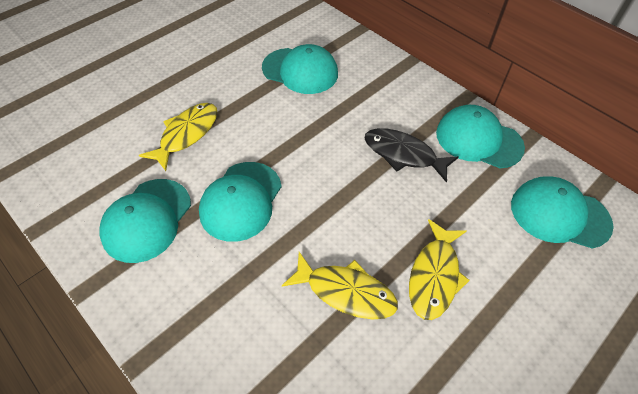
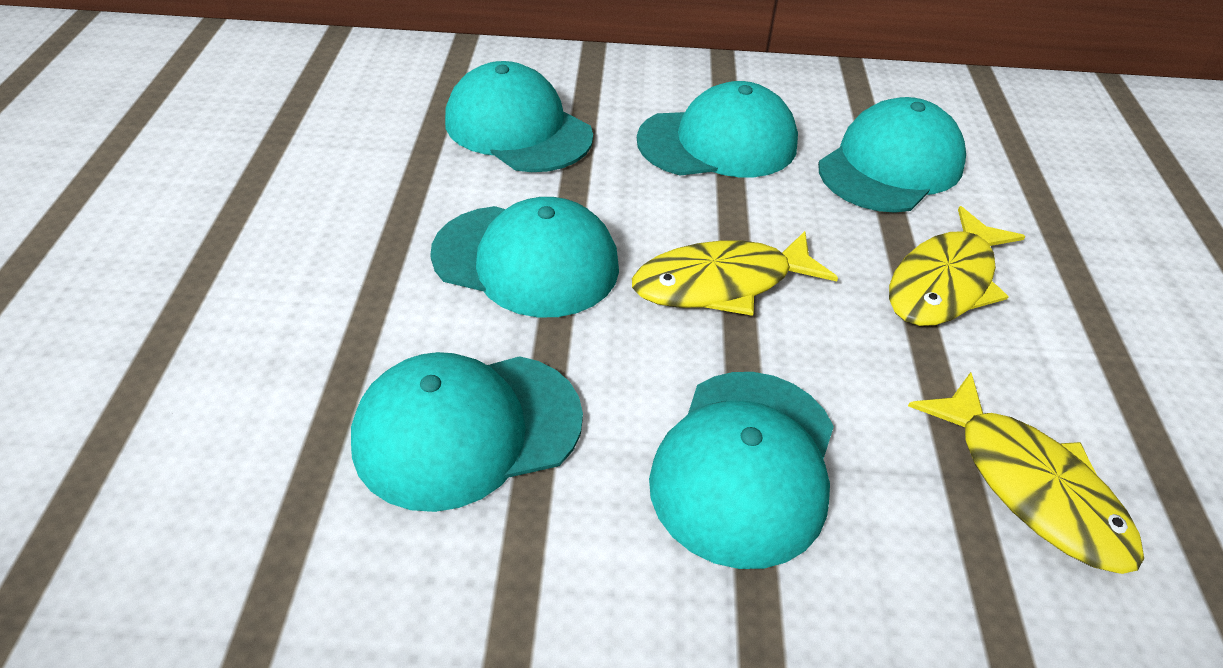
black fish: [364,128,458,183] = 1 -> none = 0
turquoise cap: [99,179,191,263] [199,162,282,242] [262,44,338,94] [436,105,525,168] [511,176,613,249] = 5 -> [351,352,583,512] [430,197,619,317] [445,61,593,172] [637,81,798,177] [649,372,834,569] [818,97,966,213] = 6

